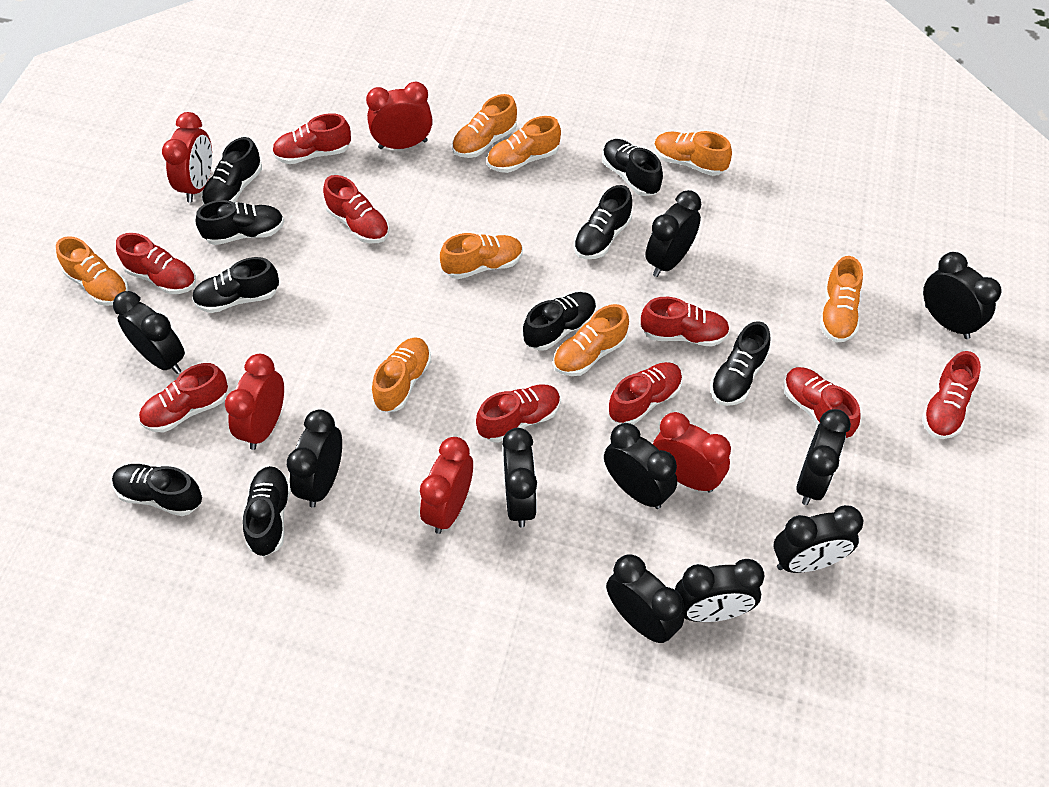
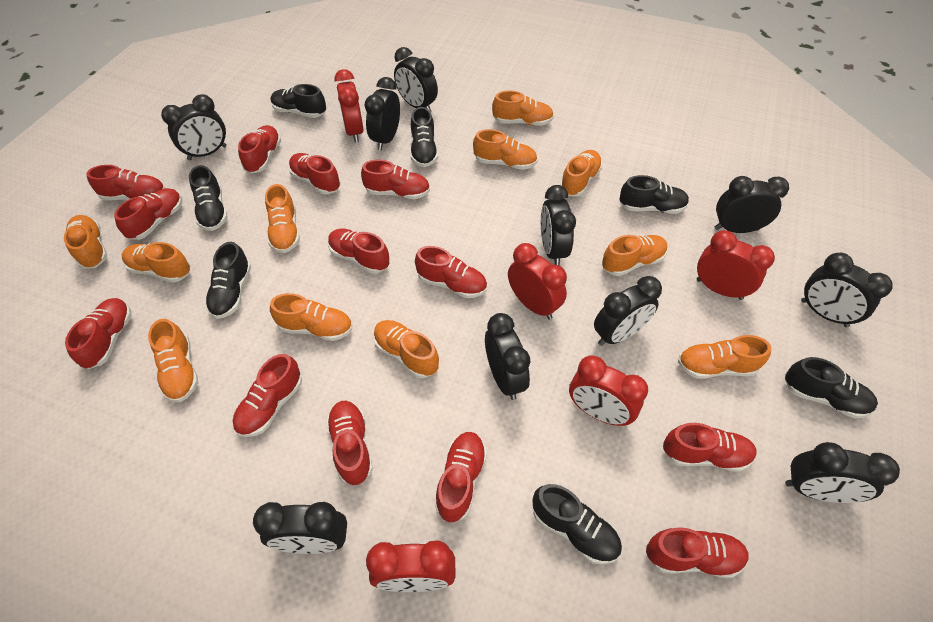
black shoe: [112,464,202,516] [192,257,279,313] [196,200,284,245] [201,137,262,205] [243,466,291,557] [523,292,596,351] [574,185,632,259] [602,139,663,196] [710,321,771,406] = 9 -> [189,165,228,231] [205,242,251,319] [271,84,326,118] [411,107,438,167] [532,484,622,565] [619,175,689,214] [785,357,878,418] = 7
orange shoe: [56,236,129,306] [372,337,431,412] [440,233,523,279] [452,94,517,158] [487,116,561,173] [553,304,629,376] [654,131,732,176] [820,256,863,343] = 8 -> [64,215,107,269] [122,242,190,283] [148,319,198,402] [265,184,300,253] [270,293,352,341] [373,320,439,378] [473,129,538,170] [492,91,554,126] [560,150,602,197] [602,235,668,276] [678,335,771,379] = 11
red shoe: [116,233,196,294] [139,363,228,433] [272,113,351,164] [323,175,390,243] [476,385,561,443] [608,362,682,425] [641,297,730,347] [783,367,861,438] [922,351,981,439] = 9 -> [65,298,132,369] [86,165,165,201] [114,188,182,240] [233,354,302,437] [238,125,281,174] [289,153,341,194] [326,401,373,485] [328,229,389,274] [361,160,430,199] [415,246,487,298] [435,432,487,522] [646,527,749,578] [663,423,757,472] = 13

